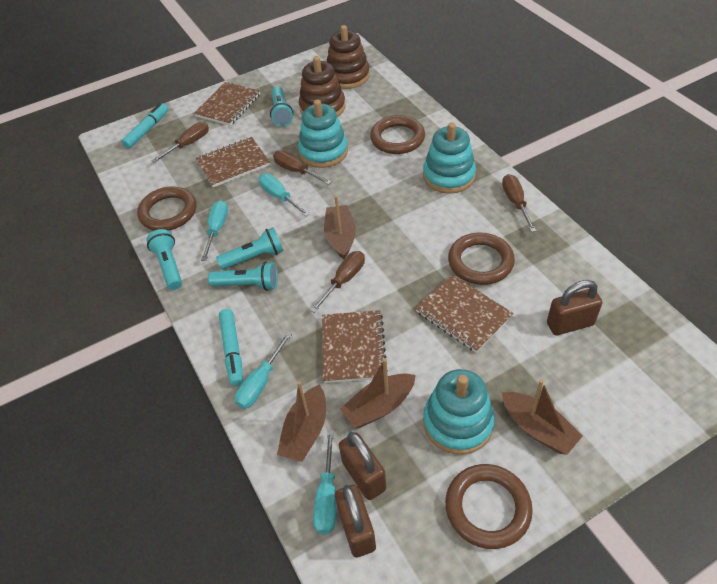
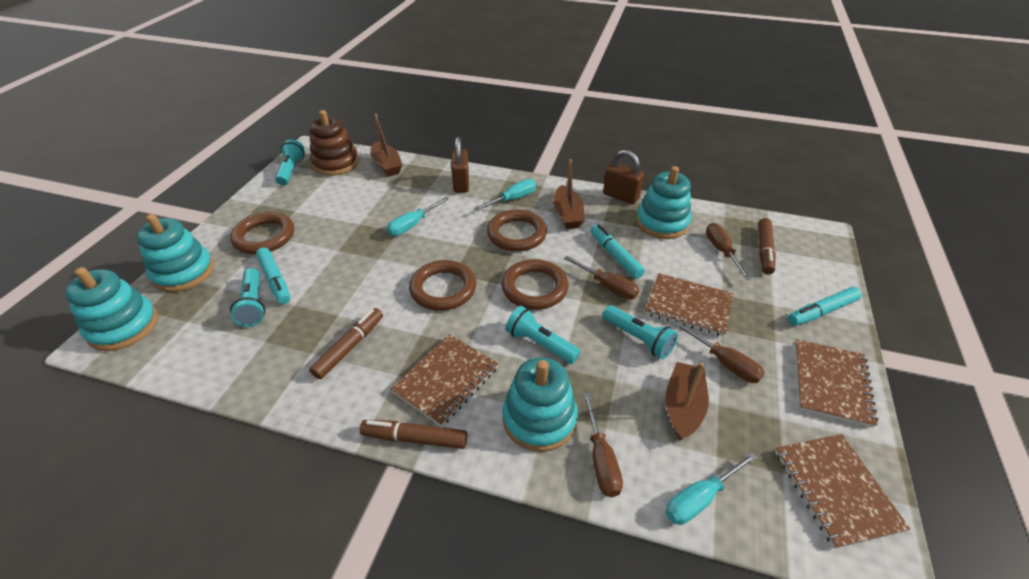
brown boat: [277,381,326,462] [324,195,356,259] [340,358,416,428] [502,380,583,455] = 4 -> [370,114,402,176] [553,159,585,229] [666,362,709,441] = 3
brown marker: none = 0 -> [309,308,383,379] [360,420,467,449] [758,218,776,275] = 3
brown padlock: [335,485,376,558] [339,432,386,500] [547,280,602,335] = 3 -> [451,137,469,193] [603,150,644,204] = 2
brown stacking toy: [299,56,345,117] [327,25,370,89] = 2 -> [310,110,359,176] = 1
turquoise marker: [121,103,168,149] [219,309,243,386] = 2 -> [256,247,290,304] [590,225,645,279] [788,287,862,326] = 3
turquoise screwdriver: [201,200,228,261] [235,332,292,409] [259,174,309,216] [313,430,336,535] = 4 -> [387,197,449,236] [474,179,536,211] [665,452,758,525] = 3
turquoise stacking toy: [298,99,348,168] [423,123,476,194] [423,369,495,455] = 3 -> [65,267,158,351] [136,214,214,292] [502,357,578,452] [636,166,691,239] = 4

